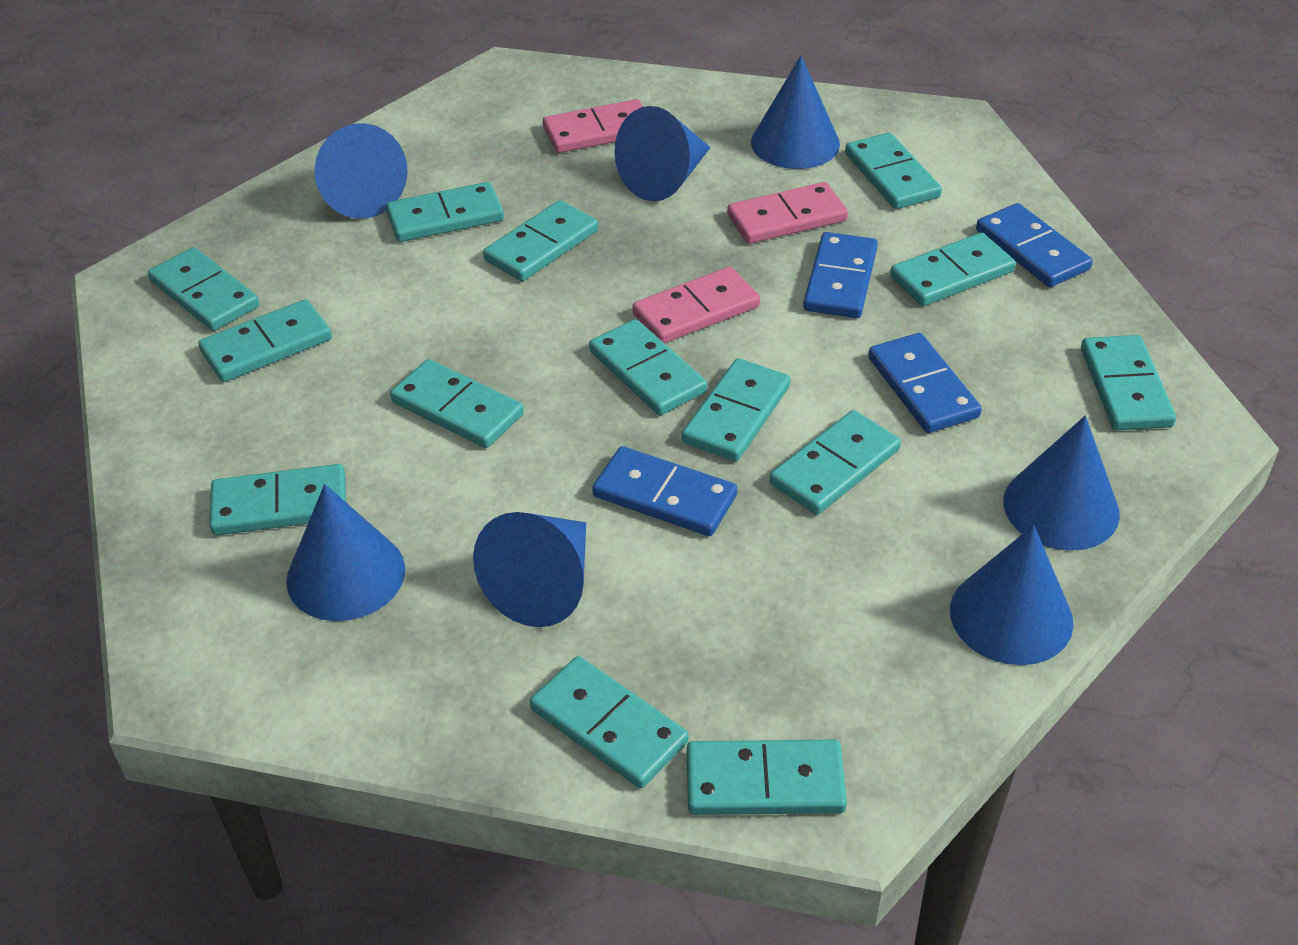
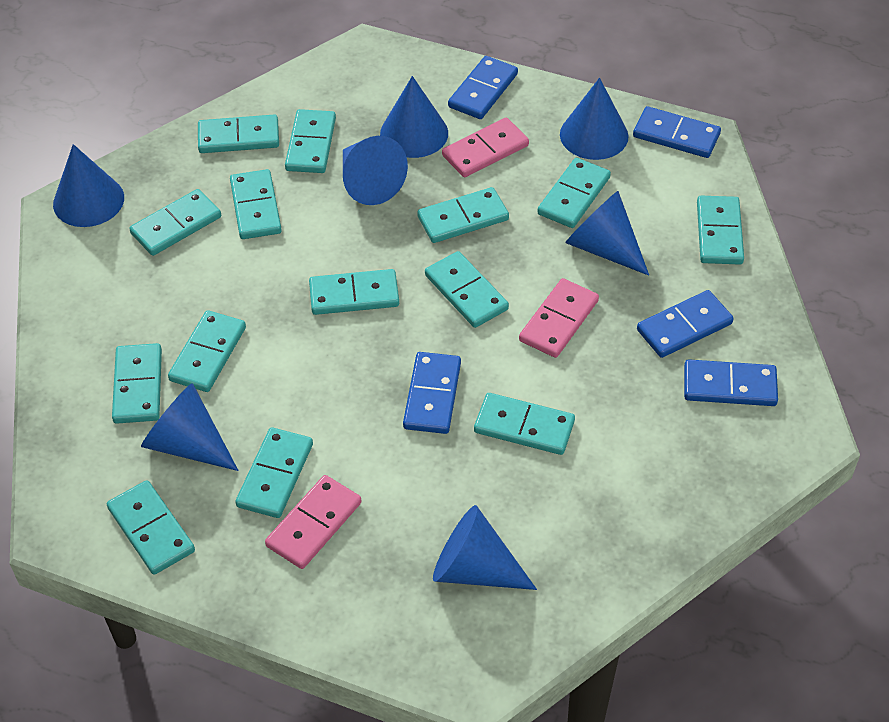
blue domino: [592,446,737,536] [803,232,878,318] [868,333,982,433] [976,203,1093,287] = 4 -> [403,352,461,434] [448,56,518,119] [633,106,721,158] [637,290,734,358] [684,359,778,406] = 5

